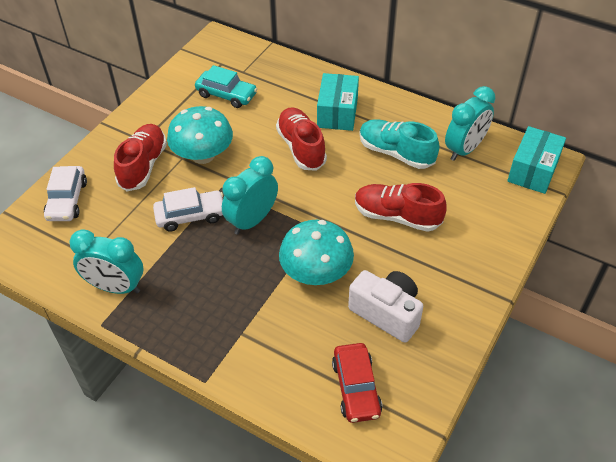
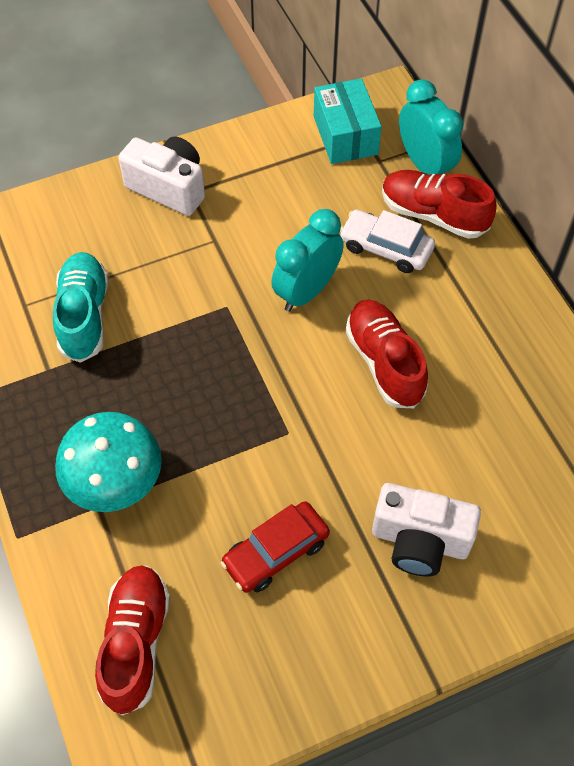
turquoise box: [317,73,359,131] [507,126,566,194] = 2 -> [314,78,382,164] = 1
turquoise car: [195,65,257,108] = 1 -> none = 0
turquoise clock: [70,229,143,294] [222,156,278,235] [445,86,495,161] = 3 -> [271,209,344,312] [399,79,463,175] = 2
turquoise mushroom: [167,106,233,164] [279,220,354,285] = 2 -> [55,412,162,512] = 1
white camera: [348,270,423,343] = 1 -> [118,136,205,216] [372,483,481,576] = 2
white car: [44,166,87,221] [153,187,223,232] = 2 -> [340,210,435,273] = 1

